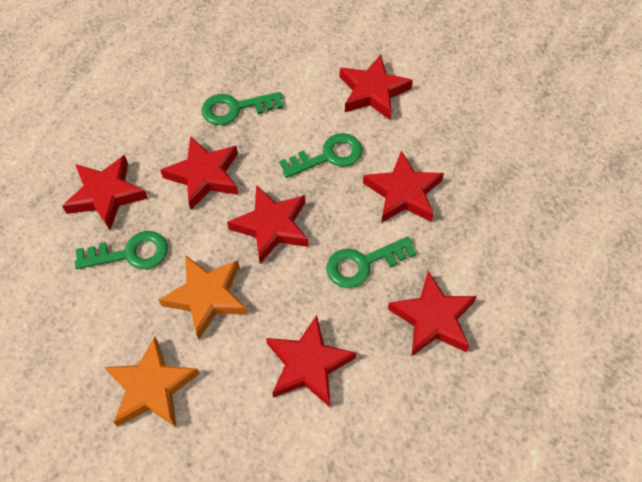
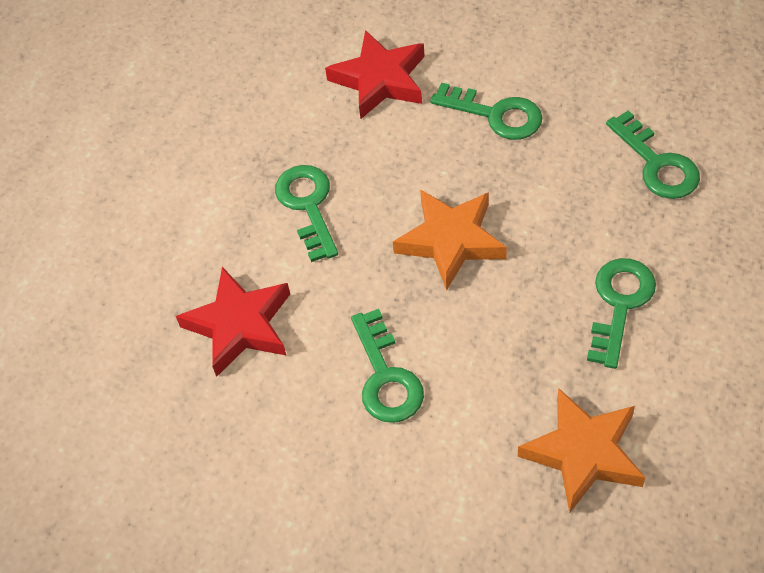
green key: [74,231,168,269] [202,92,283,125] [279,133,362,178] [326,236,417,288] = 4 -> [275,165,338,262] [351,309,424,423] [430,83,543,140] [587,258,656,369] [606,110,700,199] = 5
red star: [62,155,148,230] [160,136,238,210] [227,185,308,264] [266,315,356,407] [340,54,413,120] [363,150,444,223] [388,271,477,357] = 7 -> [176,267,290,377] [325,30,425,119] = 2

